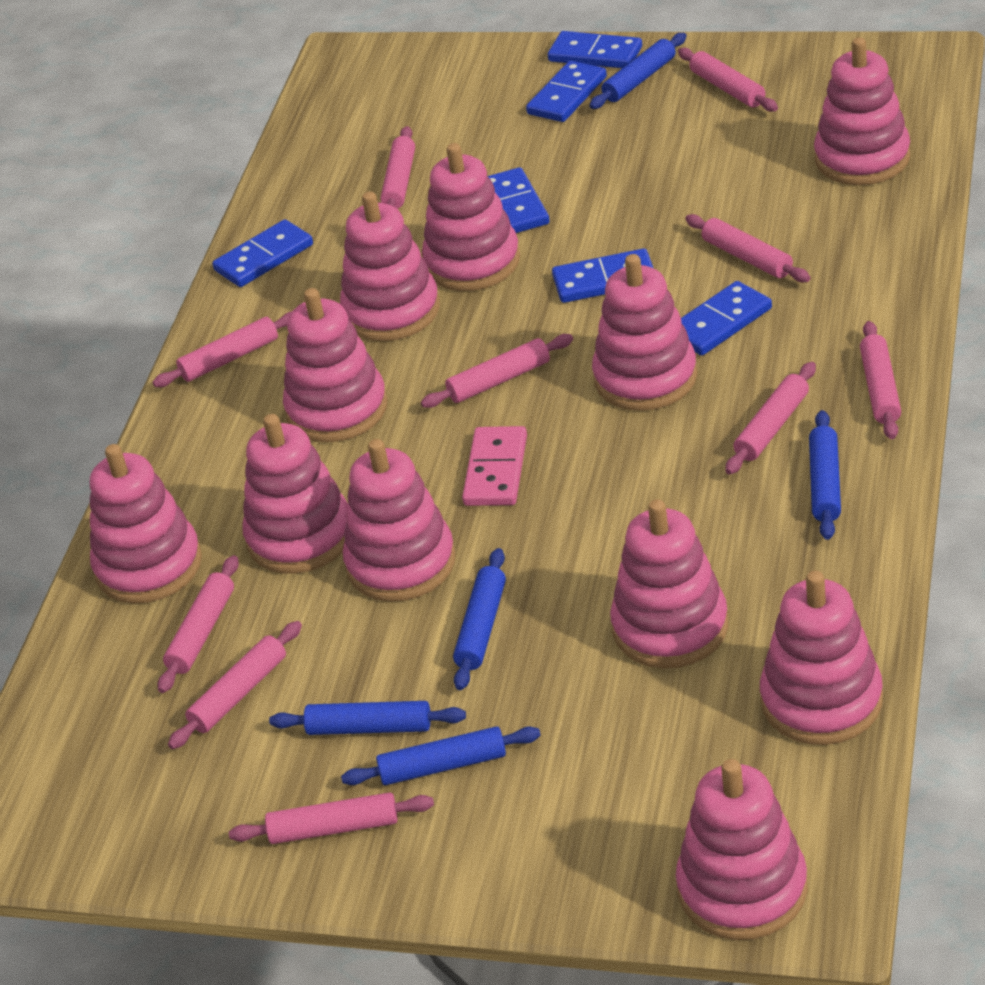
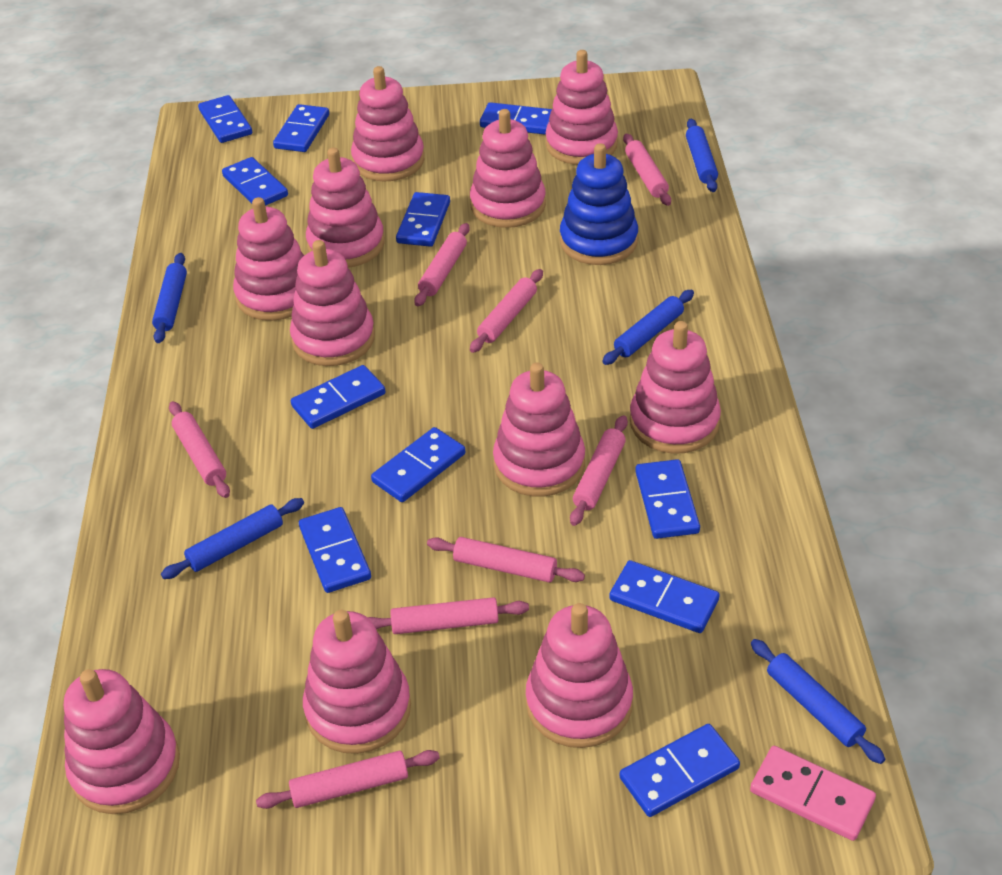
blue domino: [212,219,313,287] [488,167,549,233] [526,61,607,122] [548,31,642,68] [552,248,653,303] [681,281,772,356] = 6 -> [198,95,252,143] [222,157,288,206] [273,104,329,152] [291,365,386,429] [299,507,371,593] [371,427,465,502] [396,192,450,247] [480,102,552,135] [609,560,720,633] [620,724,740,817] [635,459,700,539] = 11
blue stacking toy: none = 0 -> [560,143,638,265] = 1
pink rolling pin: [153,311,292,387] [158,555,239,693] [168,621,302,749] [229,792,434,844] [381,126,415,209] [421,334,573,408] [678,48,778,112] [685,214,811,282] [725,362,816,475] [860,321,901,439] = 10 -> [169,401,230,498] [256,750,440,809] [367,597,529,634] [414,223,470,306] [427,537,585,583] [470,269,543,353] [570,415,628,526] [623,134,671,206] = 8

